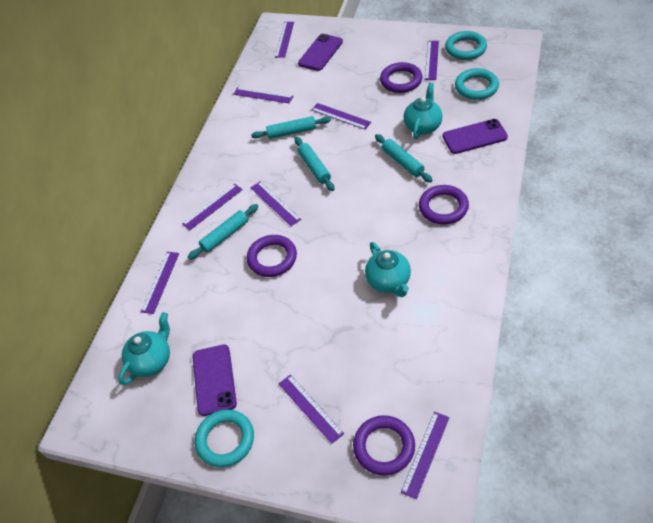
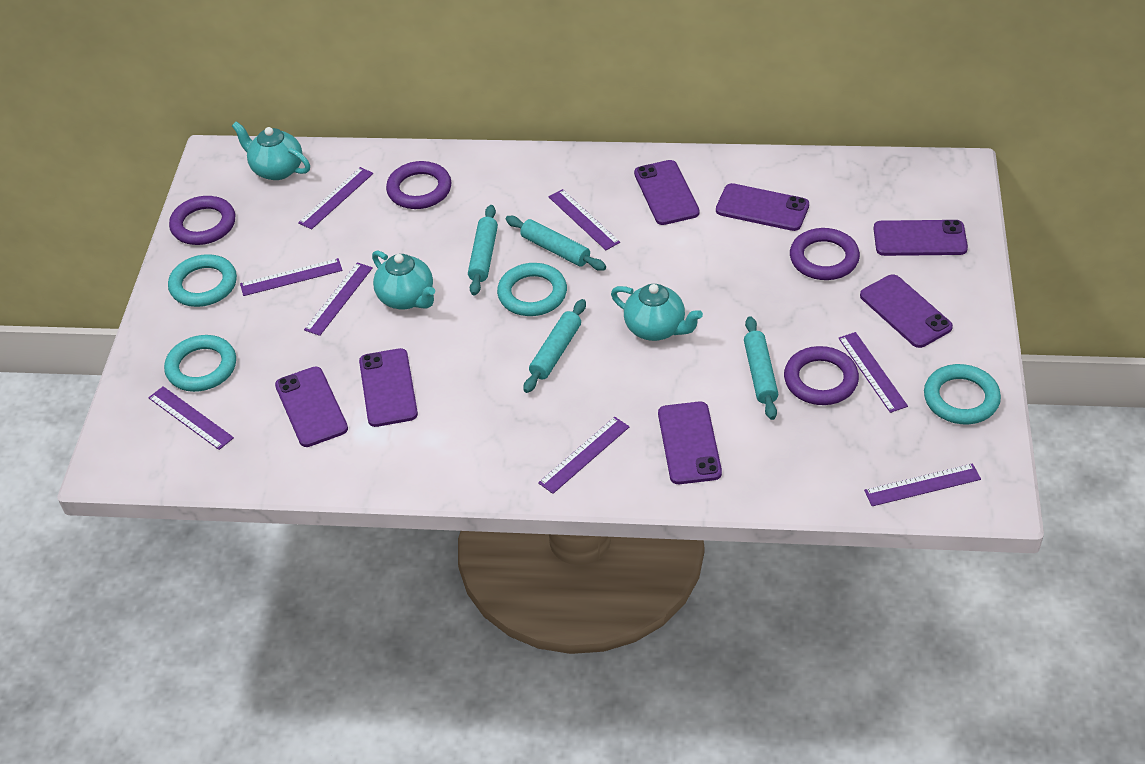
purple phone: [192,345,237,416] [298,34,343,71] [442,119,508,154] = 3 -> [275,366,348,447] [359,348,418,427] [634,160,700,225] [658,402,722,484] [716,183,809,231] [860,274,953,348] [874,220,968,256] = 7
purple ruler: [141,252,179,314] [182,184,243,230] [233,87,293,104] [250,181,301,226] [275,22,294,58] [279,375,344,444] [311,103,371,129] [401,412,449,499] [425,41,439,80] = 9 -> [148,386,234,450] [240,258,343,296] [298,167,373,230] [304,262,373,336] [538,417,629,494] [548,189,620,250] [838,332,908,413] [864,463,981,506] = 8
turquoise ring: [195,409,254,467] [445,31,487,60] [455,68,499,100] = 3 -> [164,335,236,392] [168,254,237,307] [497,263,567,316] [924,364,1001,424] = 4

